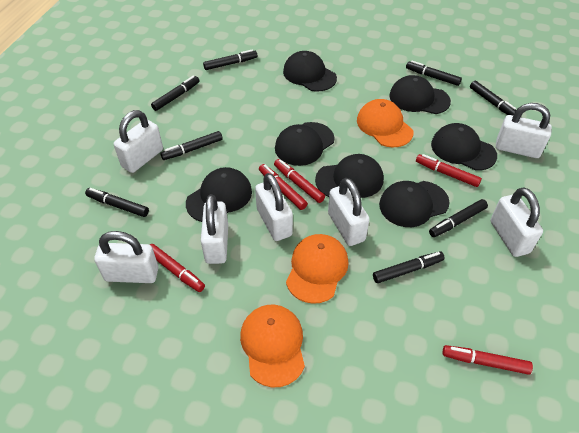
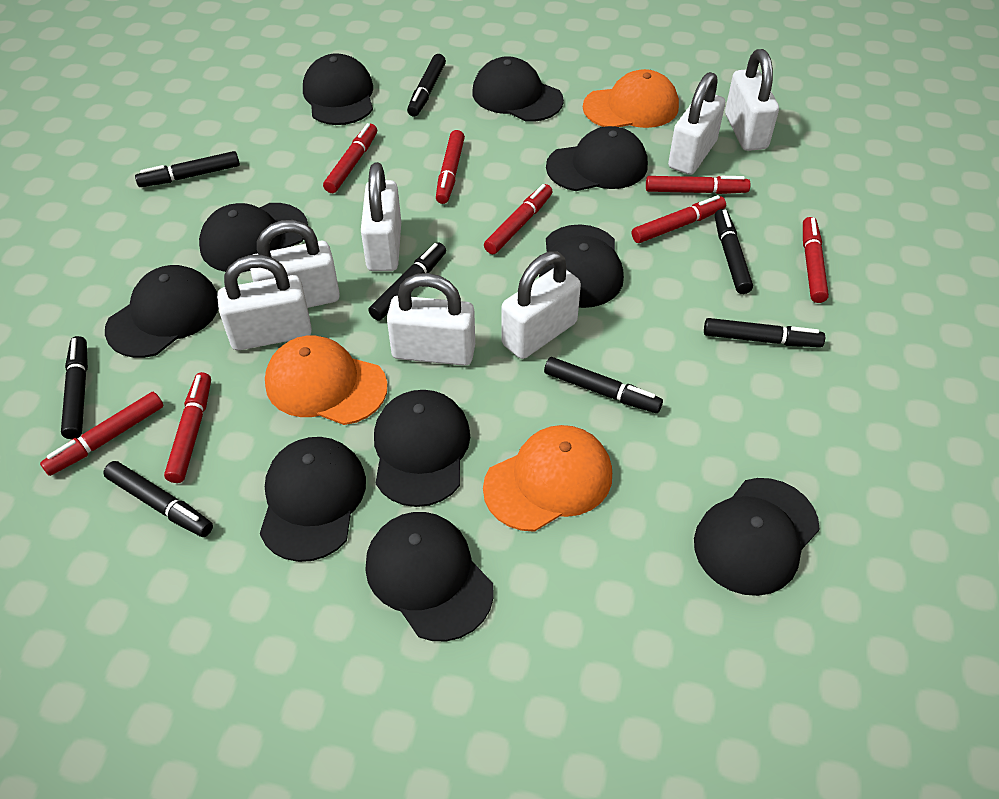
black cap: [186,167,252,222] [275,122,334,166] [283,51,337,92] [315,154,384,198] [379,181,450,227] [389,75,451,114] [431,123,497,171] = 7 -> [105,265,219,358] [199,203,308,272] [260,437,366,562] [303,53,373,125] [365,512,494,641] [374,390,470,507] [472,56,564,122] [539,224,624,308] [546,126,648,191] [694,478,819,596] = 10
red marker: [149,244,205,292] [259,164,308,210] [274,159,325,203] [416,154,482,187] [443,345,533,375] = 5 -> [40,392,163,476] [164,372,211,483] [323,123,377,193] [436,130,465,204] [484,184,553,254] [632,195,726,243] [646,176,751,194] [803,217,829,303] = 8

